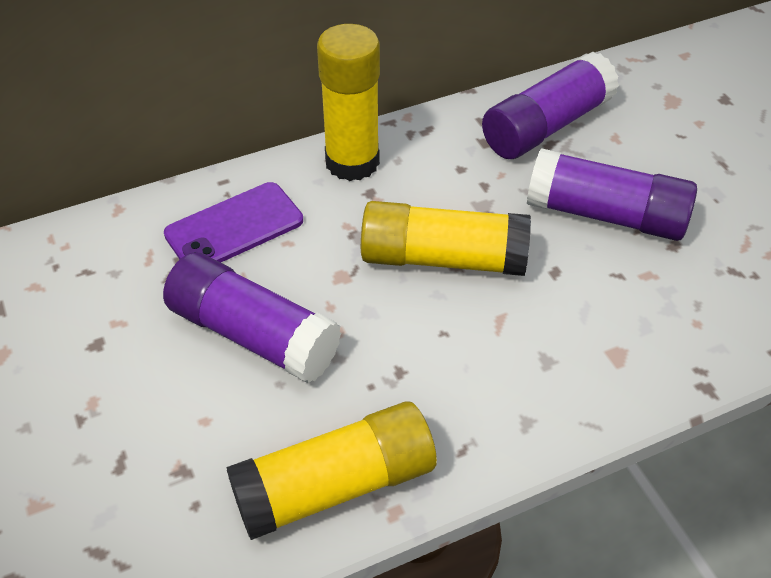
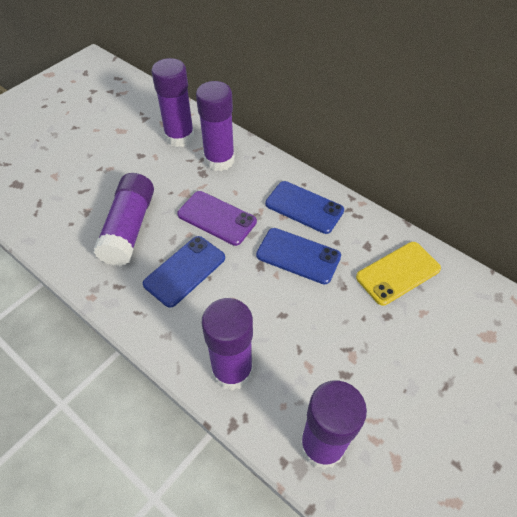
blue phone: none = 0 -> [143,236,225,308] [256,228,341,284] [265,181,344,234] = 3
purple glue stick: [163,252,341,383] [482,51,619,159] [527,148,697,241] = 3 -> [93,173,154,266] [152,58,194,147] [196,81,235,171] [202,298,253,390] [300,381,367,469] = 5
yellow glue stick: [226,401,437,540] [317,24,380,181] [361,201,531,276] = 3 -> none = 0
yellow phone: none = 0 -> [356,242,441,306] = 1

